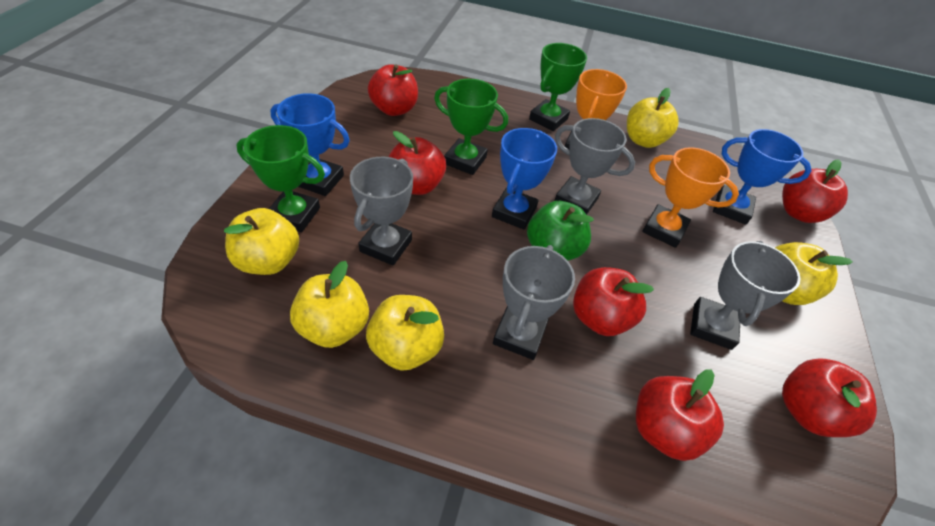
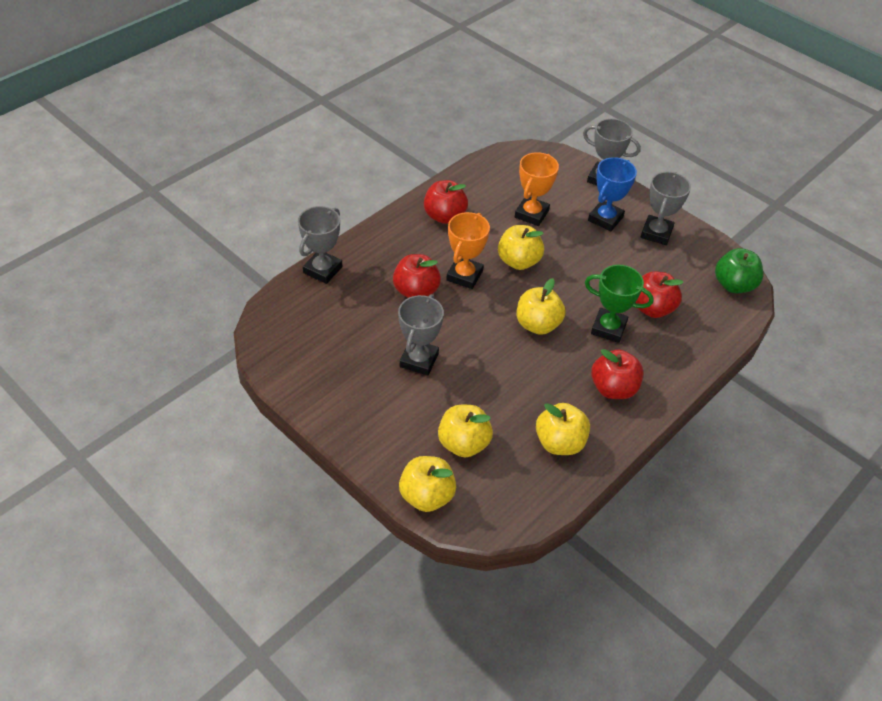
blue trophy: [270,93,350,196] [492,128,557,230] [713,129,812,225] = 3 -> [588,157,637,231] = 1
green trophy: [236,125,325,232] [434,79,508,175] [529,43,587,131] = 3 -> [585,265,654,343] = 1
red apple: [368,64,418,116] [389,131,446,195] [573,267,654,336] [636,369,724,461] [782,159,848,223] [782,358,877,437] = 6 -> [393,254,441,298] [424,180,468,224] [591,349,644,399] [635,271,684,318] = 4

